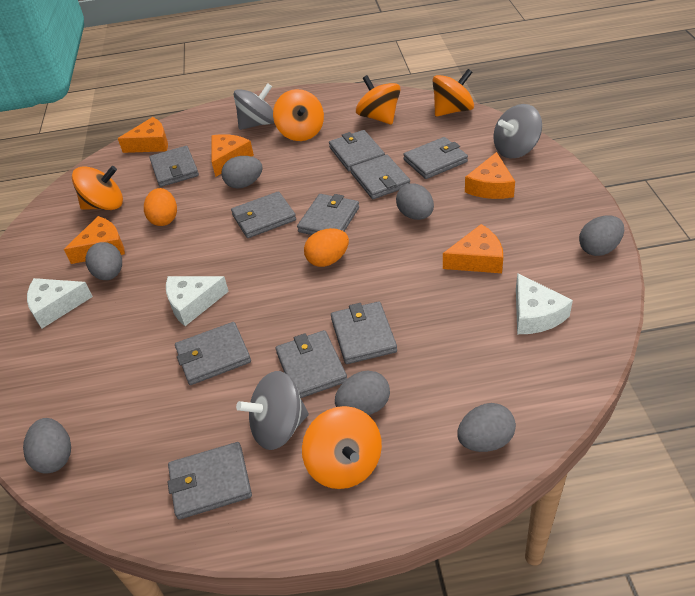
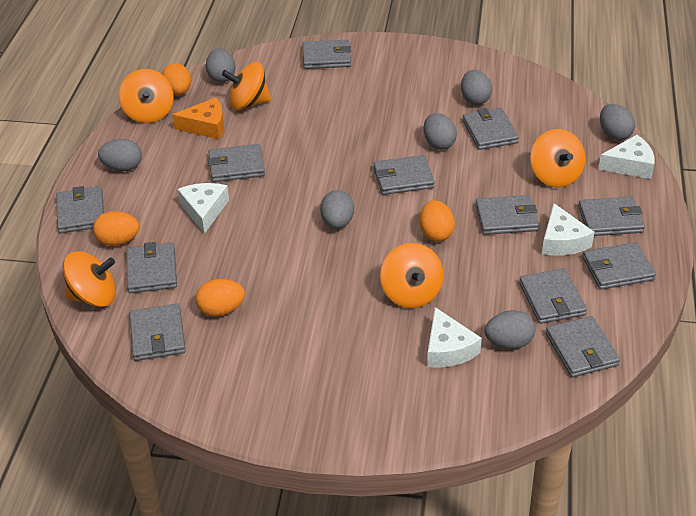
grey spinning top: [233,83,274,130] [236,371,309,450] [493,104,542,159] = 3 -> none = 0
grey wallet: [149,146,199,187] [168,442,252,520] [175,322,251,385] [231,191,296,238] [276,330,347,398] [297,194,359,235] [329,130,385,171] [331,301,397,364] [350,154,410,199] [403,137,468,179] = 10 -> [56,186,104,233] [126,242,177,293] [129,304,186,361] [208,144,265,182] [302,40,351,69] [373,155,435,195] [462,108,519,150] [475,195,539,235] [519,268,587,324] [546,316,620,377] [578,196,645,236] [583,242,656,290] = 12
orange cheese: [64,216,125,264] [118,117,168,153] [212,134,254,177] [443,224,503,273] [465,152,515,199] = 5 -> [172,97,224,139] = 1
orange egg: [144,188,177,226] [304,228,349,267] = 2 -> [93,211,140,246] [162,63,191,96] [195,279,245,317] [420,200,455,242] = 4
white cheese: [27,278,93,328] [166,276,229,326] [516,273,573,334] = 3 -> [177,183,229,234] [427,307,482,368] [542,203,594,256] [598,135,655,179] = 4

